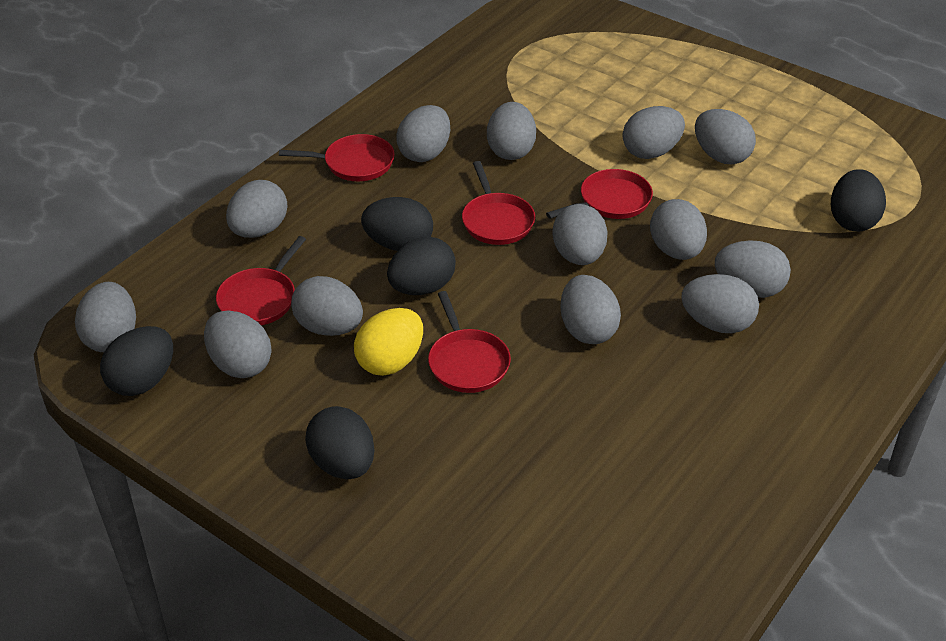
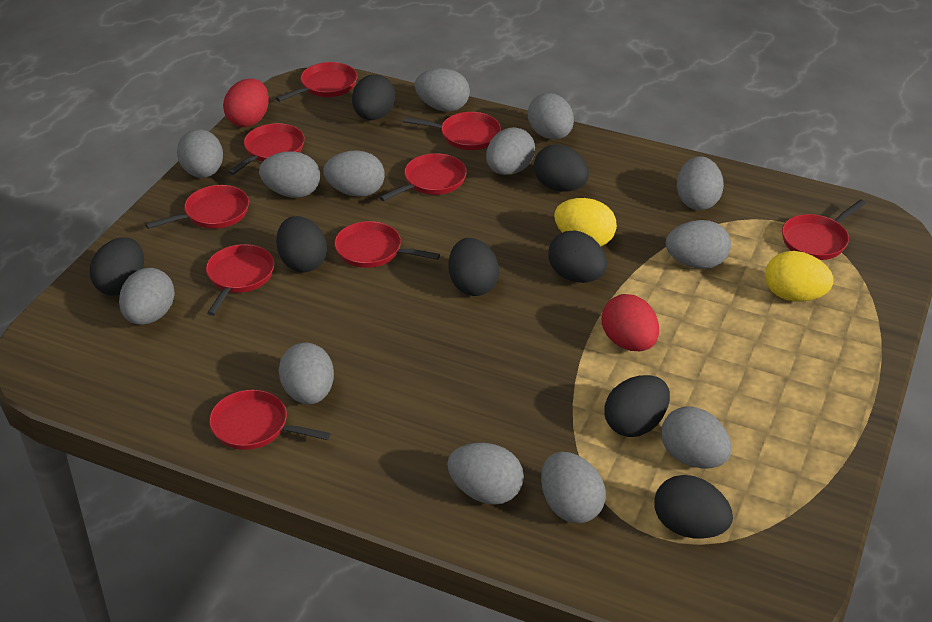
black egg: [100,326,173,396] [305,406,375,479] [361,197,433,251] [387,236,456,295] [831,169,886,231] = 5 -> [90,237,144,296] [276,216,327,273] [352,74,395,120] [448,238,499,296] [534,144,589,192] [548,231,607,283] [604,375,670,437] [654,475,733,539] = 8
red egg: none = 0 -> [223,78,269,127] [602,294,659,351] = 2
red pan: [216,236,306,325] [279,134,395,181] [428,291,511,393] [462,161,535,245] [546,169,653,219] = 5 -> [145,185,249,229] [206,244,275,316] [209,390,331,450] [228,123,305,175] [276,62,357,102] [334,221,440,268] [379,153,467,201] [403,112,501,150] [782,199,866,260] = 9
yellow egg: [354,308,423,376] = 1 -> [554,198,617,246] [765,251,834,301] = 2

